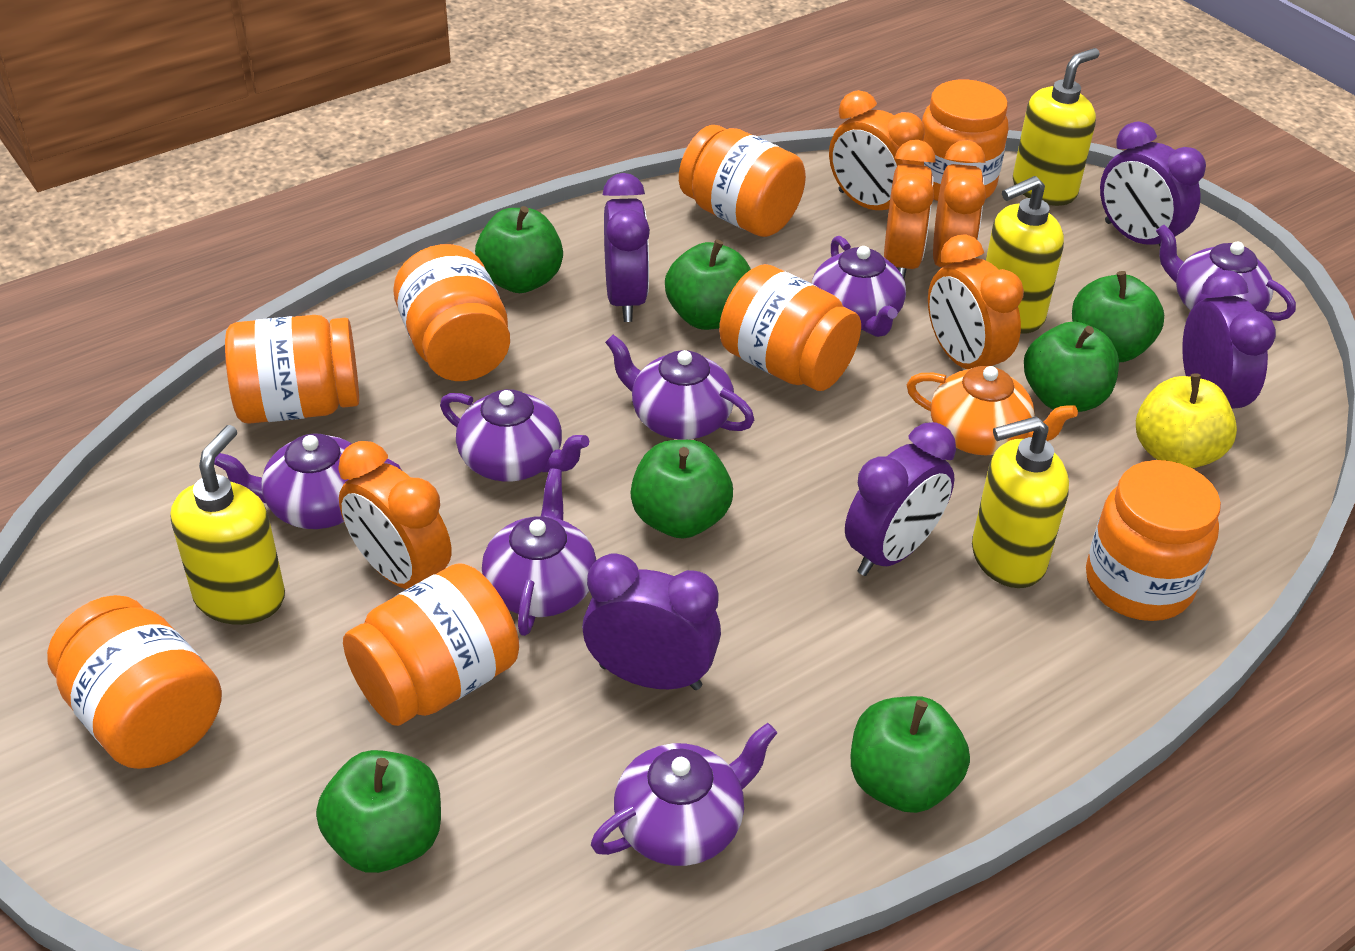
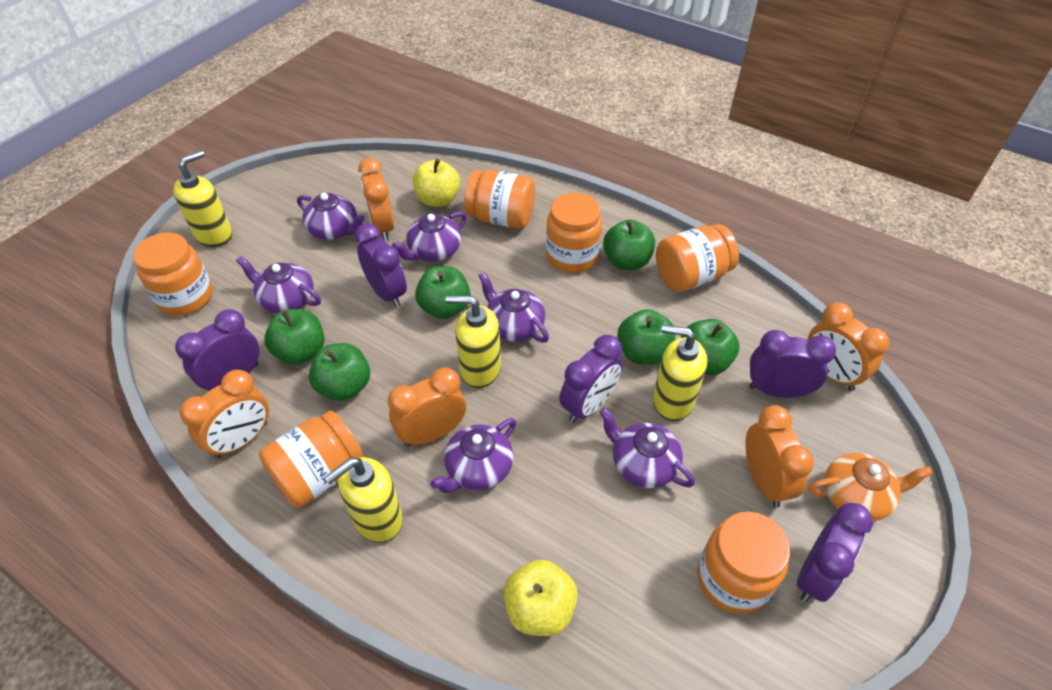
green apple: [316,750,441,873] [475,206,563,293] [630,440,733,539] [665,240,751,330] [851,696,970,813] [1024,322,1119,412] [1072,271,1164,362] = 7 -> [264,309,324,365] [309,343,370,401] [415,266,471,319] [603,220,655,270] [617,309,675,365] [681,319,739,375] = 6
orange jar: [47,595,222,769] [225,315,359,424] [343,563,519,726] [393,244,510,381] [679,125,806,237] [719,264,861,391] [922,79,1008,201] [1086,460,1221,621] = 8 -> [133,233,213,316] [259,411,364,508] [464,170,535,229] [546,192,603,273] [656,224,739,292] [697,512,790,614] = 6
purple teapot: [214,433,401,529] [440,389,589,482] [482,468,596,636] [591,723,777,866] [605,334,754,440] [811,236,906,337] [1156,225,1296,321] = 7 -> [236,256,321,313] [297,193,365,240] [392,211,467,261] [430,418,516,493] [478,272,549,343] [599,407,695,488] = 6
yellow apple: [1136,373,1237,468] = 1 -> [413,158,460,207] [504,559,578,636] = 2

